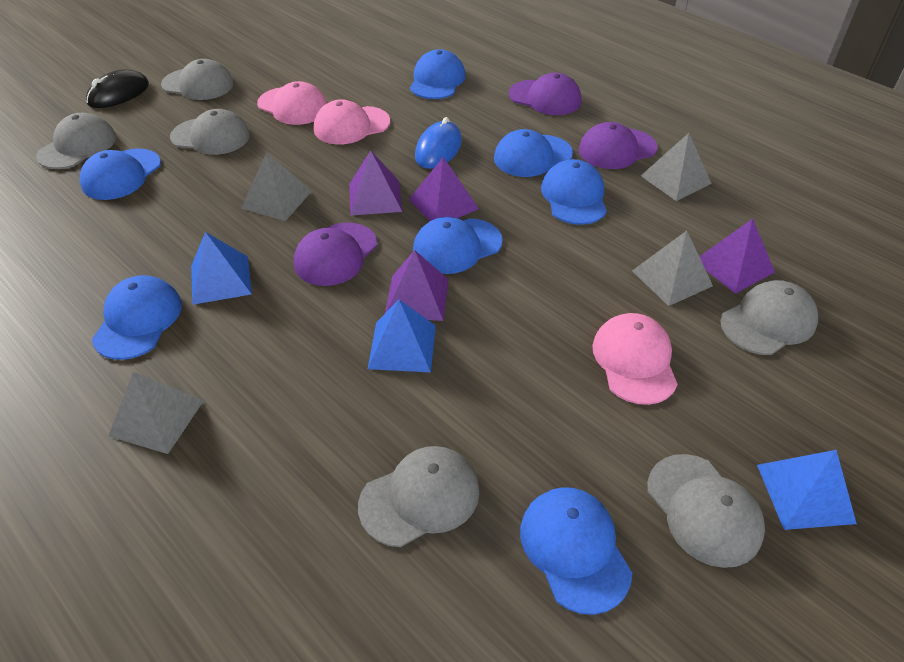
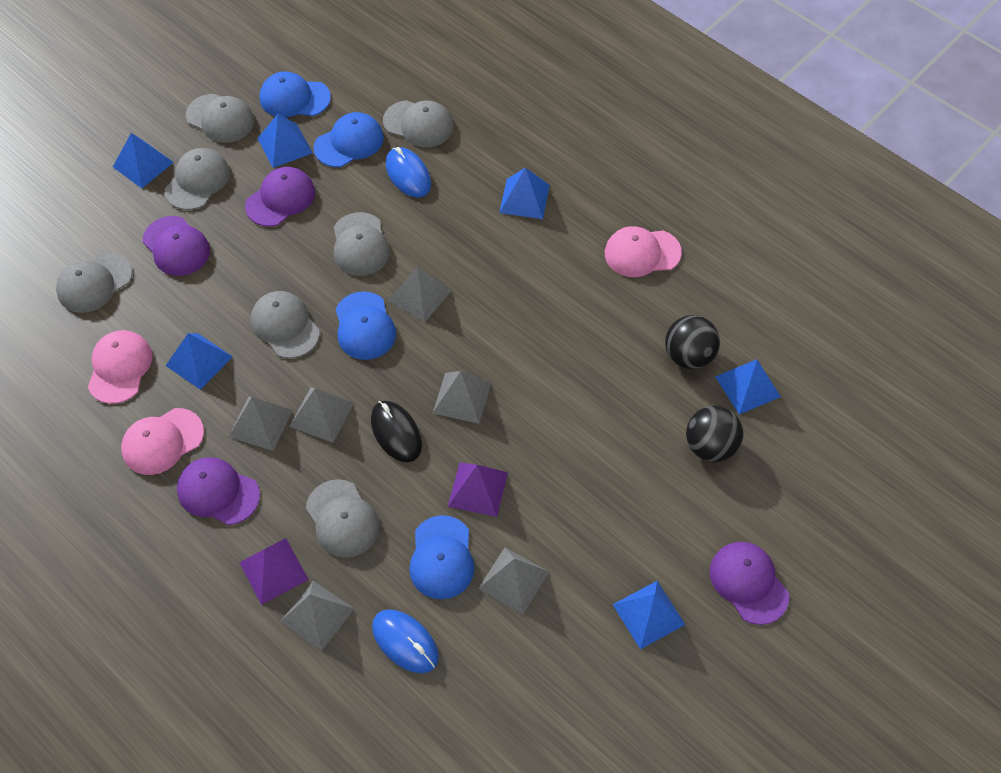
black ball: none = 0 -> [665,315,720,369] [686,406,744,462] = 2
blue cap: [80,149,161,200] [92,275,182,360] [410,49,466,99] [413,217,502,274] [494,129,573,177] [520,487,632,615] [541,159,607,225] = 7 -> [260,71,331,117] [313,112,384,167] [336,291,396,360] [409,515,474,599] = 4
blue mouse: [415,117,462,169] = 1 -> [372,609,439,673] [386,147,431,198] = 2
blue pyramid: [191,232,252,305] [368,300,436,373] [757,450,857,530] = 3 -> [113,133,174,188] [166,333,233,390] [257,114,313,168] [499,168,550,219] [612,581,686,649] [715,359,781,415] = 6
grey cap: [36,113,116,169] [161,59,234,100] [170,109,250,155] [358,446,480,547] [647,454,765,568] [720,280,818,355] = 6 -> [56,252,132,313] [165,148,230,210] [186,94,254,143] [250,291,320,358] [306,479,380,558] [334,212,390,276] [383,100,453,147] = 7
grey pyramid: [108,372,204,454] [241,152,312,221] [632,231,713,306] [641,133,712,201] = 4 -> [229,397,293,451] [280,580,354,651] [289,388,354,443] [388,266,452,322] [432,371,491,424] [478,547,549,614] = 6
purple cap: [294,222,377,286] [509,73,582,115] [579,122,658,169] = 3 -> [143,216,210,276] [177,457,260,525] [245,167,315,227] [710,542,789,625] = 4
purple pyramid: [349,150,402,216] [385,250,449,321] [409,157,479,221] [699,218,775,294] = 4 -> [239,538,309,605] [448,462,508,517] = 2

